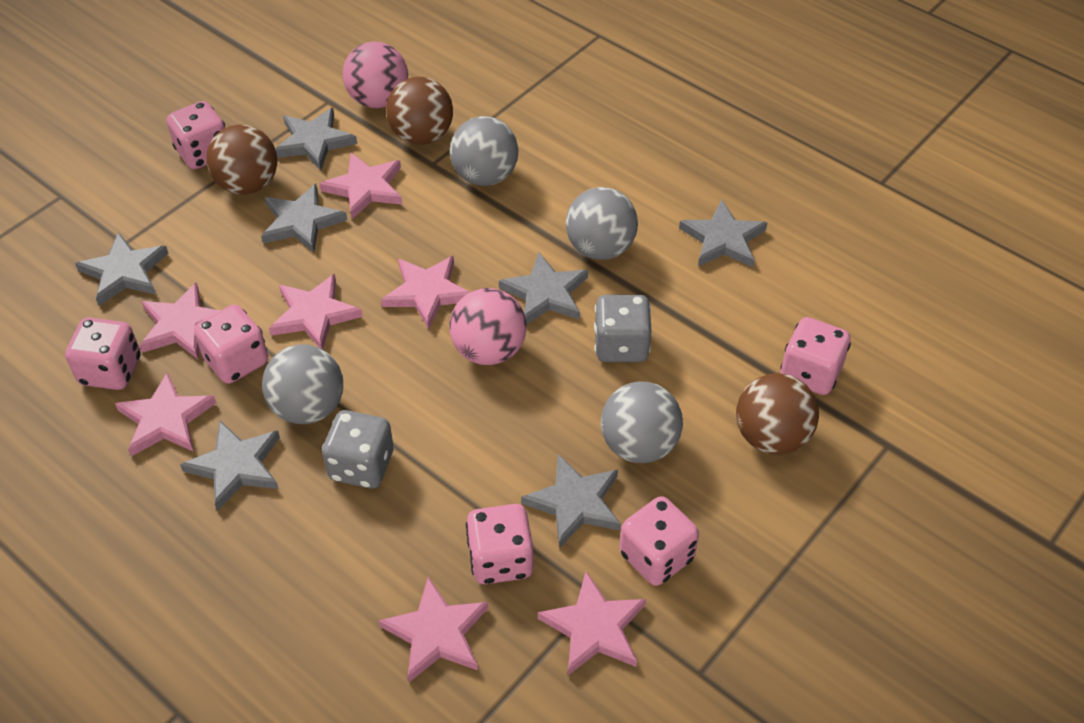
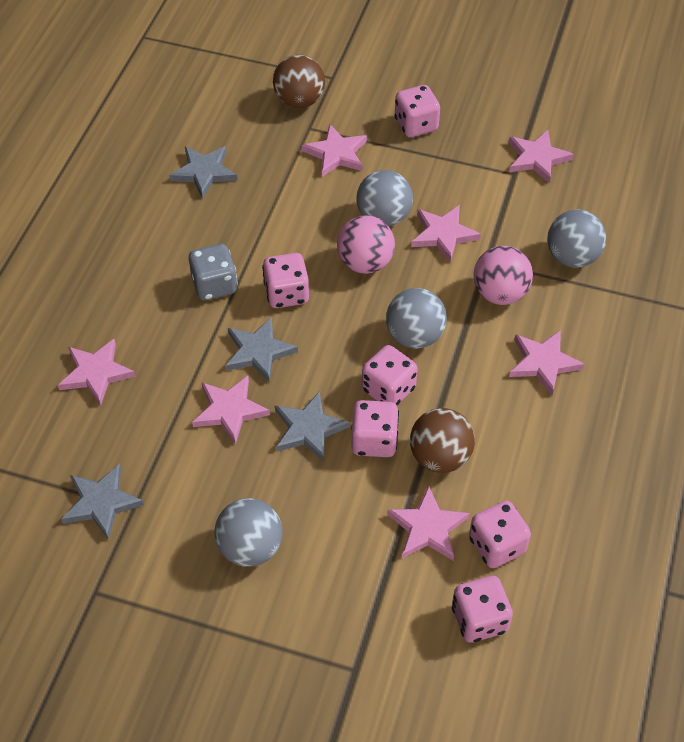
brown ball: [206,124,277,195] [386,77,453,145] [736,373,819,455] = 3 -> [273,55,325,108] [410,408,475,473] = 2
grey dice: [322,410,394,488] [594,295,651,362] = 2 -> [189,244,238,301] = 1
grey star: [75,232,169,306] [180,421,280,511] [261,184,347,253] [275,108,357,171] [499,252,588,325] [521,454,621,548] [679,200,767,267] = 7 -> [61,464,144,540] [169,146,238,199] [225,317,298,383] [275,391,350,462] = 4

